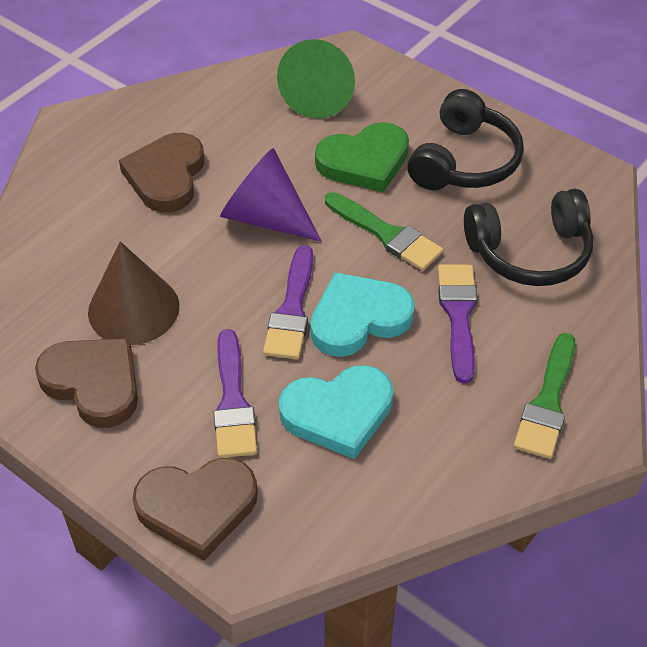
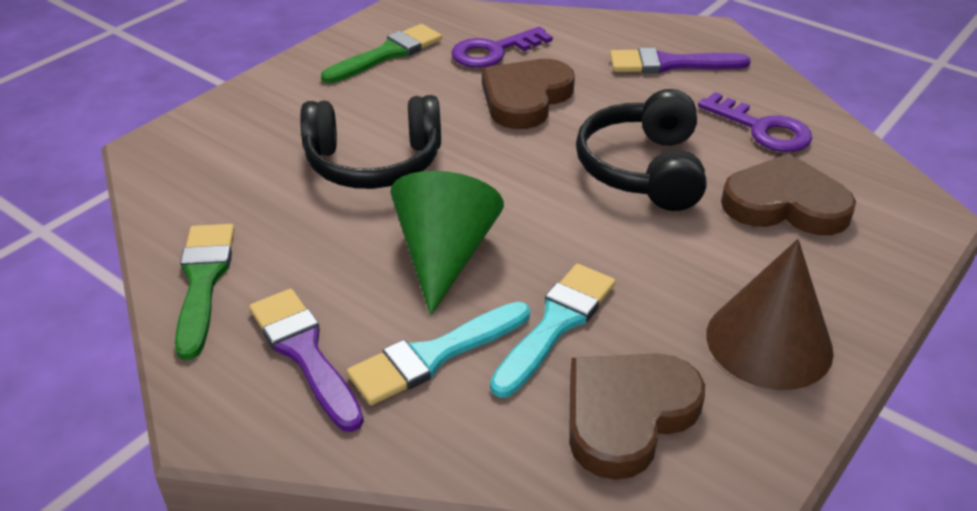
green heart: [315,122,409,192] = 1 -> none = 0
purple brush: [214,329,257,458] [263,245,313,359] [438,264,477,383] = 3 -> [249,289,364,432] [610,48,751,73] = 2
purple cone: [220,148,321,241] = 1 -> none = 0
purple key: none = 0 -> [451,27,553,68] [698,92,812,152] = 2
turquoise brush: none = 0 -> [347,302,530,405] [490,264,616,398] = 2
turquoise heart: [279,365,393,459] [310,272,415,357] = 2 -> none = 0

